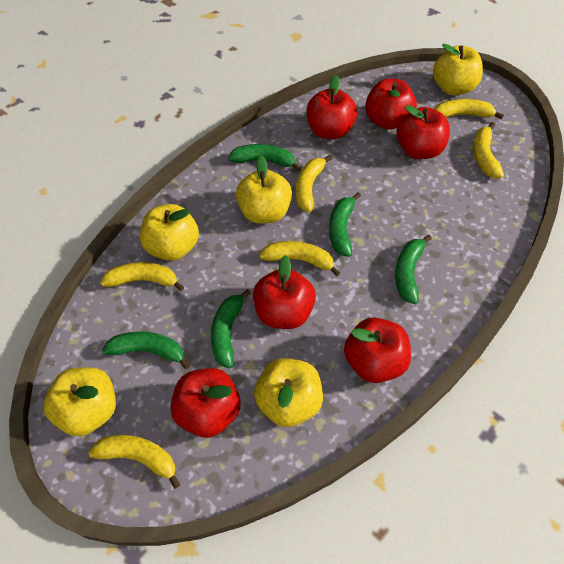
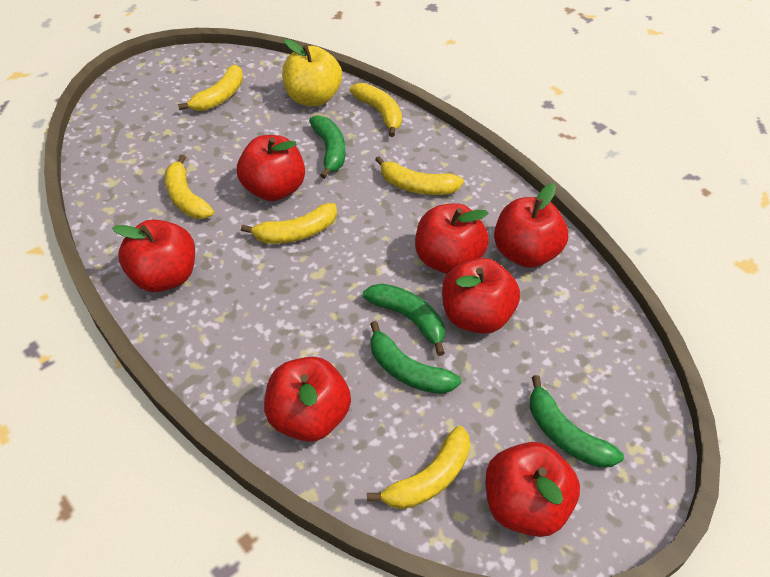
green banana: [102,331,190,369] [211,289,251,368] [228,144,301,171] [329,192,361,257] [395,235,432,304] = 5 -> [309,115,345,179] [363,284,445,356] [370,321,461,394] [530,375,624,468] = 4
red apple: [170,368,241,438] [253,255,316,329] [307,75,357,139] [344,317,411,383] [365,79,417,130] [397,105,450,159] = 6 -> [112,220,195,292] [237,135,305,201] [264,357,351,442] [415,203,489,274] [442,258,520,334] [486,442,580,537] [494,183,568,268] = 7
yellow apple: [44,367,116,436] [140,204,199,261] [236,155,292,224] [254,358,323,427] [433,44,483,95] = 5 -> [282,39,342,106] = 1

